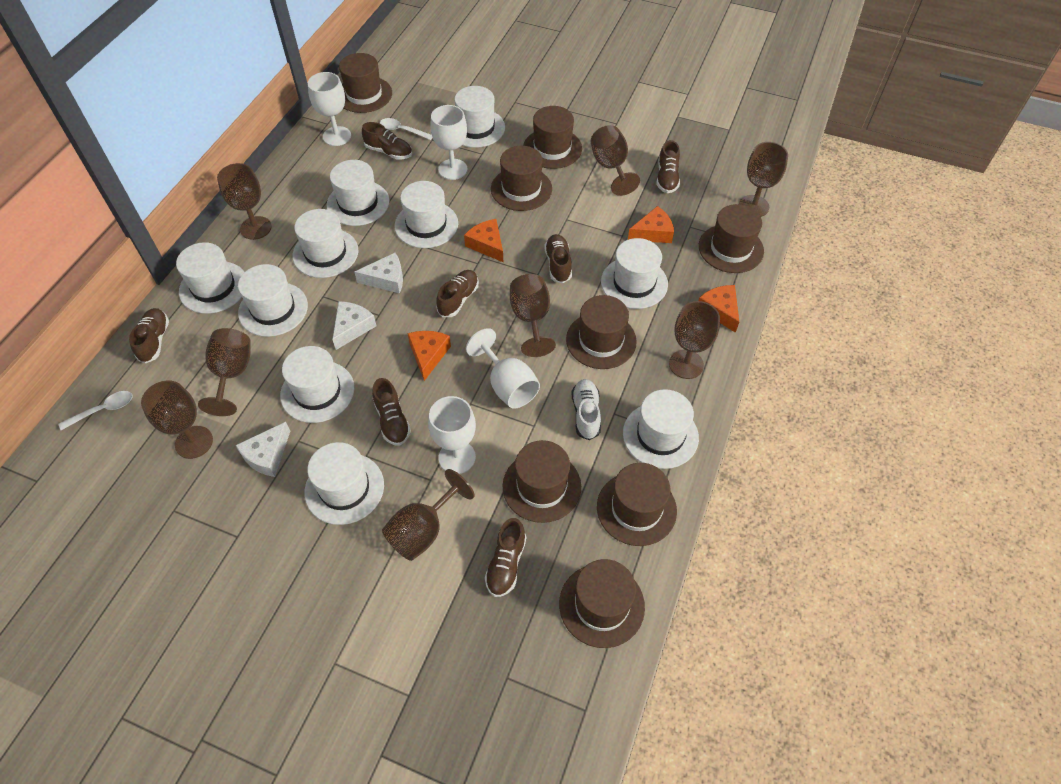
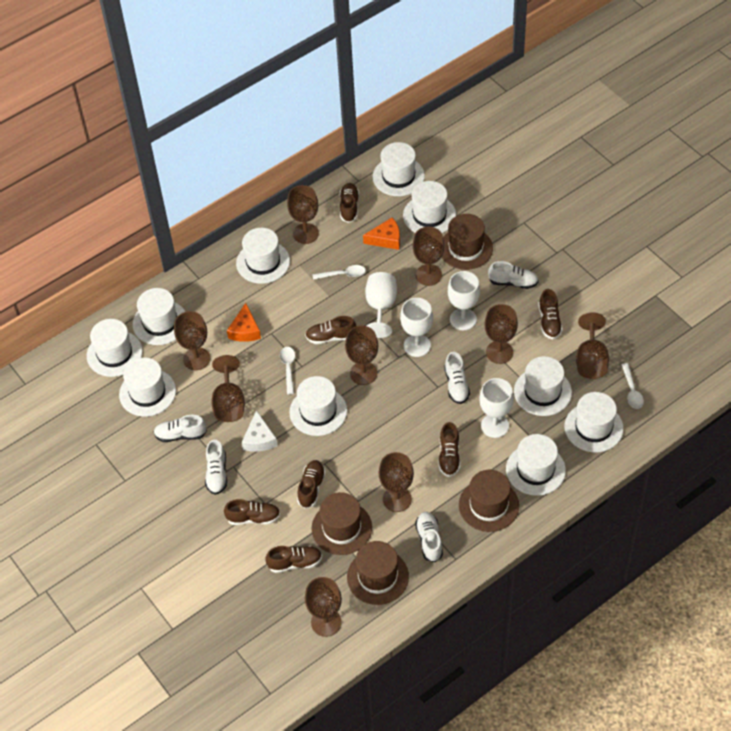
brown goblet: [141,380,213,459] [198,328,251,416] [217,163,272,240] [382,469,474,561] [510,274,556,357] [591,125,640,196] [669,301,720,379] [739,142,788,217] = 8 -> [174,311,210,370] [211,355,245,422] [287,185,319,244] [305,577,342,637] [345,326,378,385] [379,452,414,512] [413,227,445,286] [484,304,518,364] [576,312,609,379] = 9
brown hat: [339,53,392,113] [491,146,552,211] [503,440,581,523] [523,106,582,169] [559,559,645,648] [566,295,637,369] [597,463,677,546] [699,204,764,273] = 8 -> [311,492,372,555] [347,541,409,605] [442,214,493,270] [459,470,519,532] = 4
orange cheese: [407,331,451,381] [464,219,503,262] [628,206,674,243] [698,285,739,333] = 4 -> [227,303,261,342] [363,218,400,250] = 2
white cheese: [235,422,290,477] [332,301,377,350] [355,253,403,294] = 3 -> [242,410,278,452] = 1
white shoe: [572,379,601,440] = 1 -> [153,415,207,442] [205,440,227,495] [415,512,443,562] [444,352,470,404] [488,261,539,289] = 5
white spoon: [59,391,132,430] [380,118,433,140] = 2 -> [280,347,295,394] [313,265,366,280] [622,363,644,409] = 3

